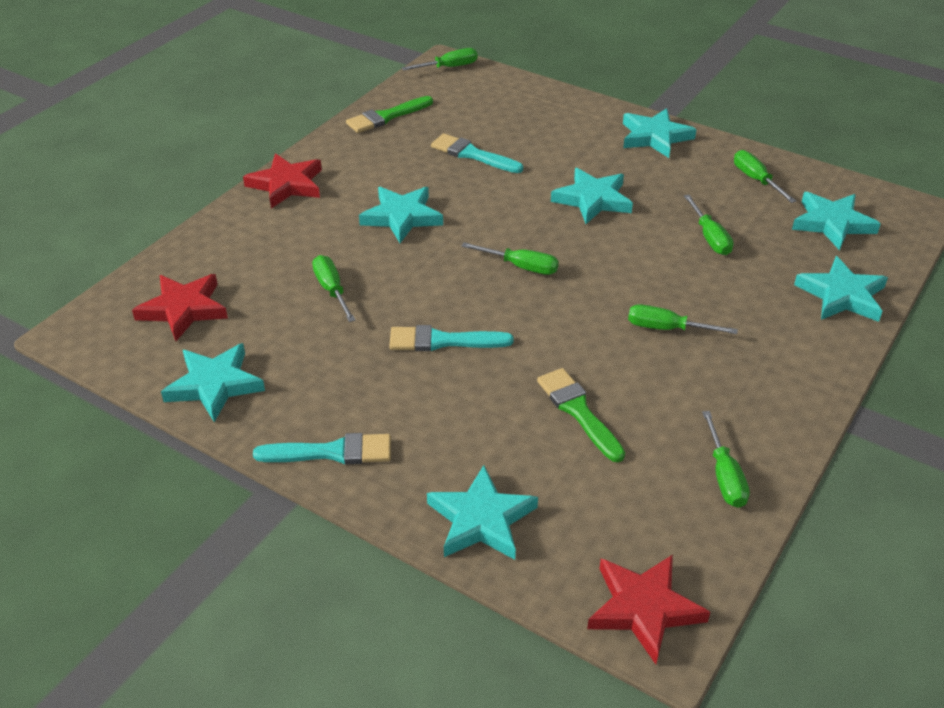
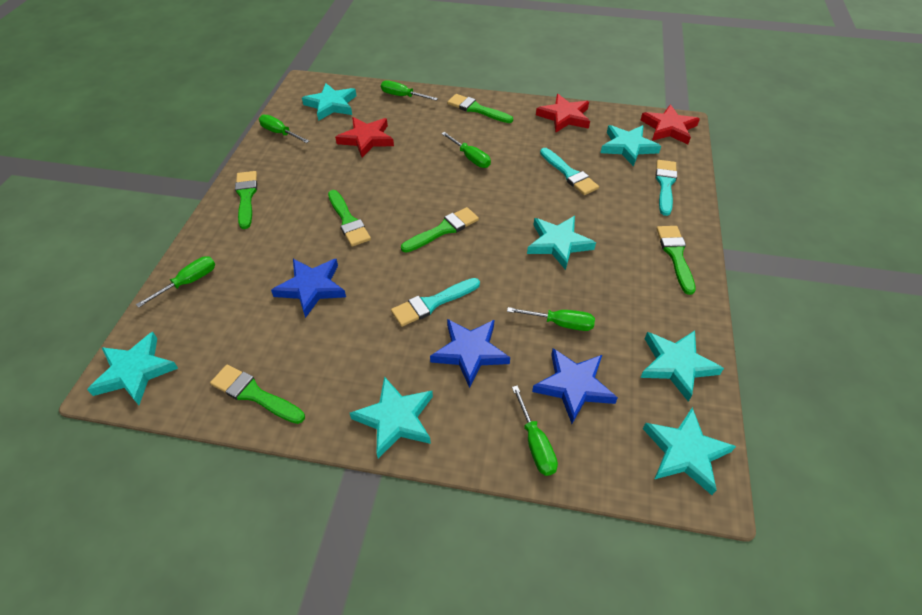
blue star: none = 0 -> [271,259,346,318] [430,319,510,388] [532,348,618,424] = 3
green brush: [346,96,433,133] [537,368,625,462] = 2 -> [210,365,305,424] [235,171,257,229] [328,190,371,247] [401,207,479,253] [447,94,513,123] [657,226,696,295] = 6
green screwdriver: [312,255,355,322] [402,48,477,71] [461,242,559,275] [628,304,738,334] [684,195,734,255] [702,411,750,508] [734,150,796,203] = 7 -> [136,256,215,308] [259,115,309,143] [381,80,438,101] [441,132,491,168] [507,307,595,331] [512,385,558,476] = 6

